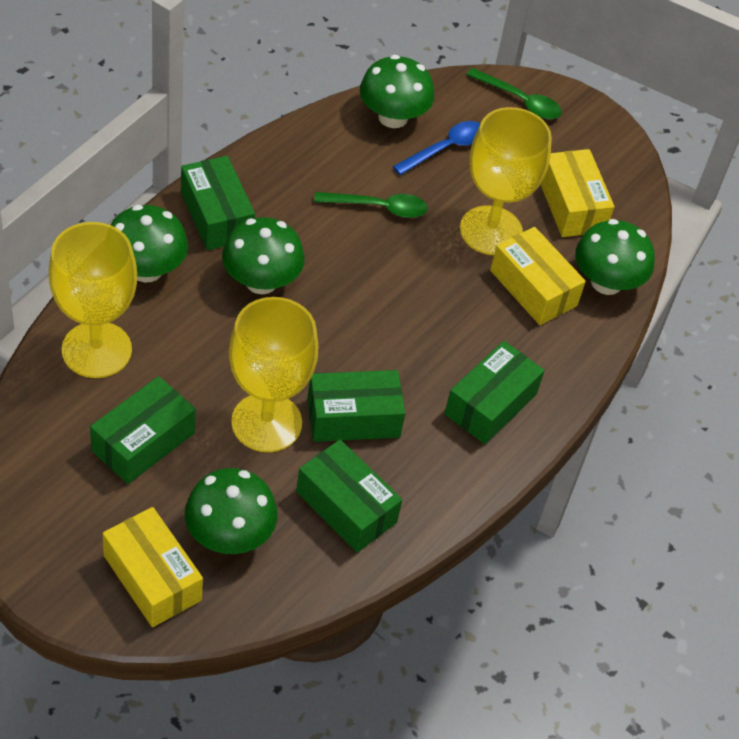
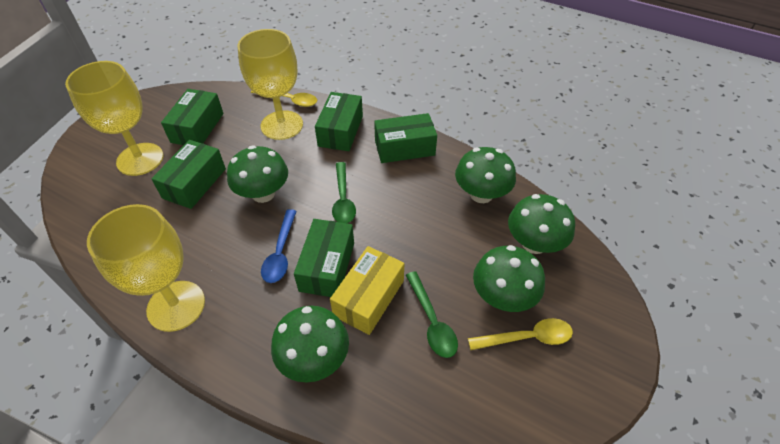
yellow box: [103,507,203,627] [490,227,586,325] [540,149,614,237] = 3 -> [330,246,404,335] = 1
yellow spoon: none = 0 -> [251,90,317,107] [468,318,573,350] = 2

